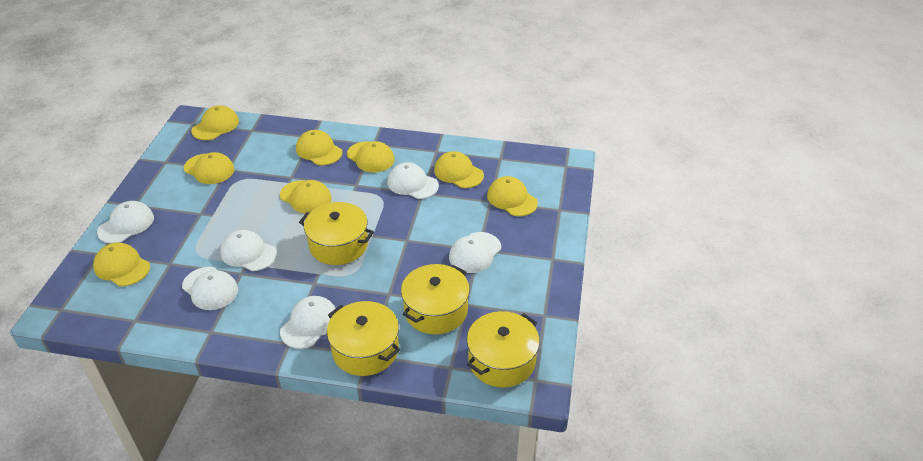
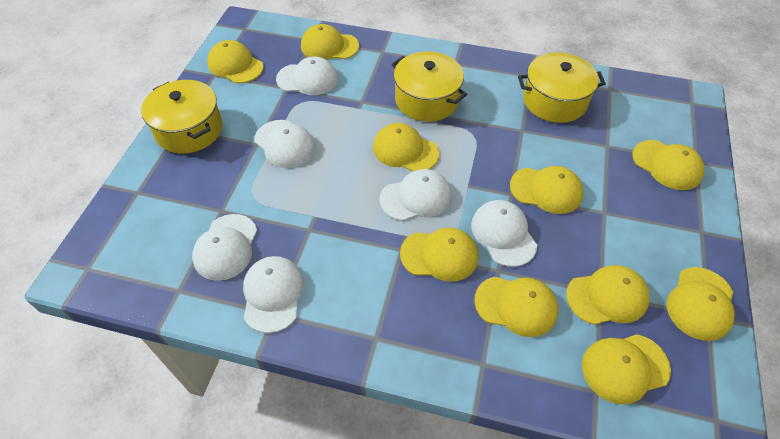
yellow cap: [93,243,150,286] [184,152,234,184] [191,105,239,140] [280,180,332,214] [296,130,342,165] [347,141,395,173] [434,151,484,188] [487,176,538,216] = 8 -> [207,40,264,83] [301,24,359,60] [373,123,439,171] [400,227,478,282] [474,277,559,337] [510,166,583,214] [566,265,650,325] [582,334,671,405] [632,140,704,190] [666,267,735,341] = 10
yellow pot: [299,202,374,265] [327,301,400,376] [401,264,470,334] [467,311,540,387] = 4 -> [141,80,222,153] [392,52,467,122] [518,53,606,123] = 3

